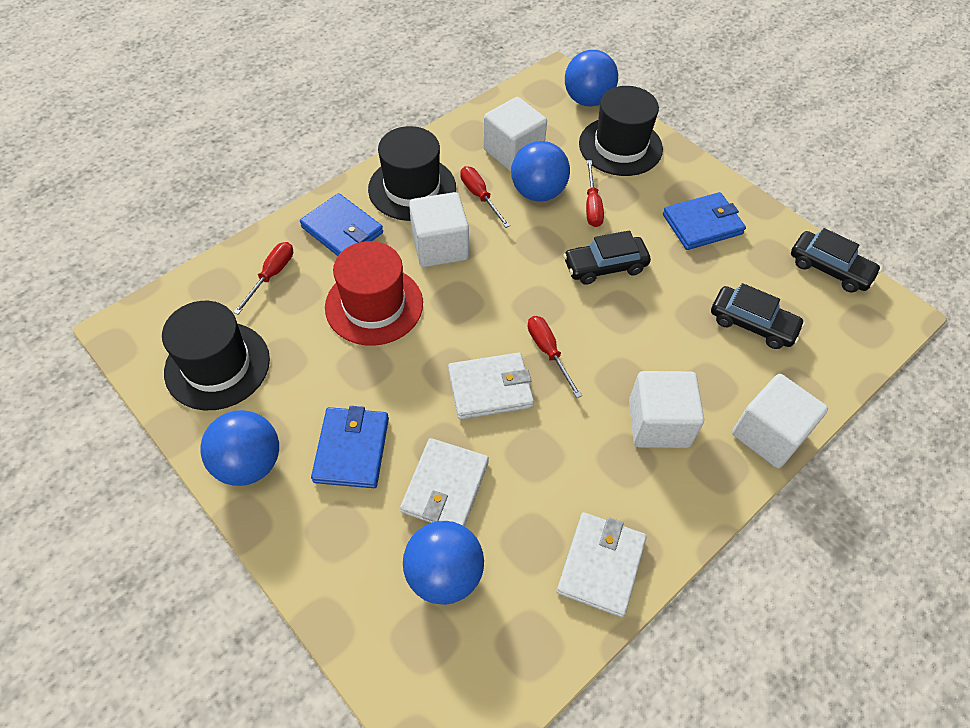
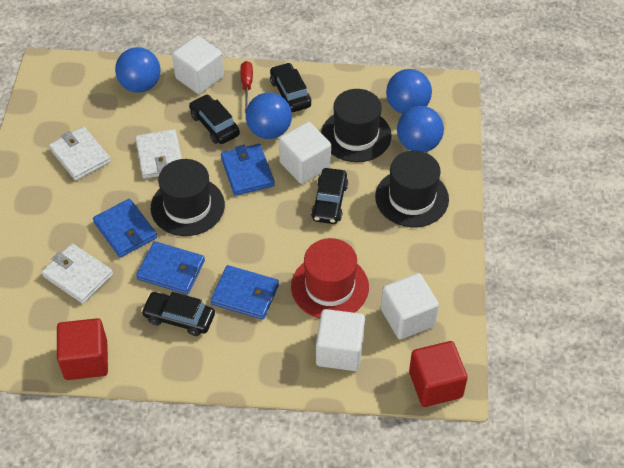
black car: [563,230,651,285] [711,283,805,349] [791,228,882,292] = 3 -> [141,292,215,336] [189,94,240,144] [270,62,311,112] [311,168,348,224] = 4
blue wallet: [300,193,383,256] [311,406,389,488] [663,192,746,250] = 3 -> [93,199,157,258] [136,241,205,294] [211,265,279,320] [221,144,275,196] = 4
red cube: none = 0 -> [57,318,108,380] [409,341,468,407] = 2
red screwdriver: [233,242,293,315] [460,166,510,228] [528,316,582,398] [586,160,604,227] = 4 -> [240,61,253,113] = 1

